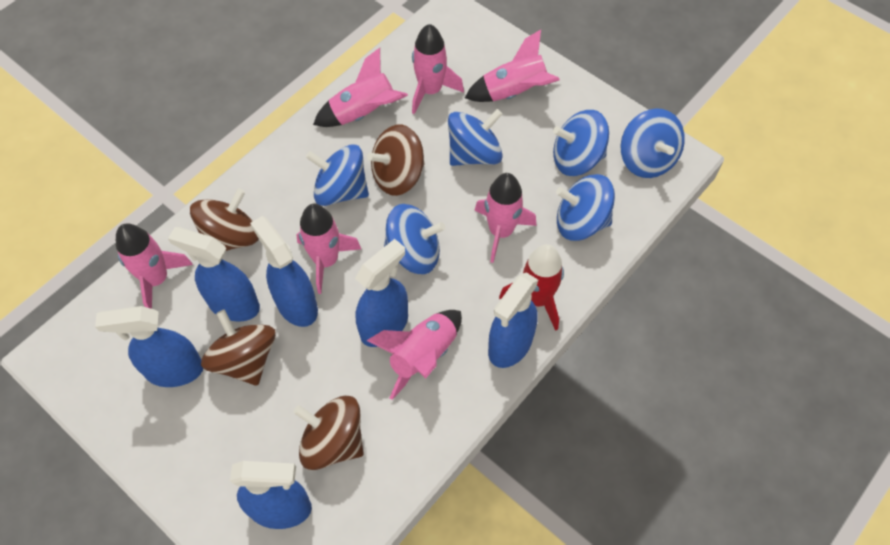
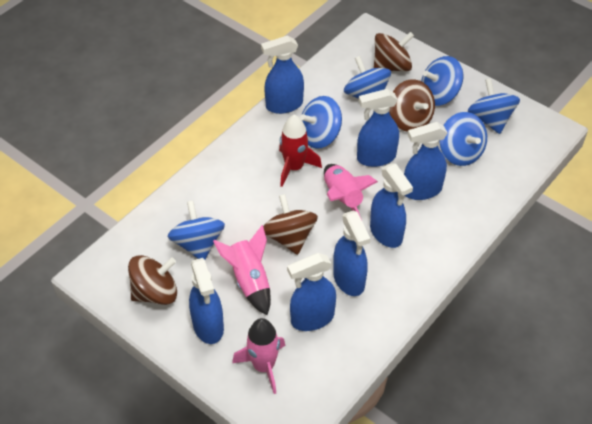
blue spray bottle: [95,306,203,387] [168,227,260,321] [230,461,312,529] [250,216,318,327] [355,239,408,347] [488,272,538,368] = 6 -> [189,258,224,344] [261,35,304,114] [287,253,336,331] [333,211,370,296] [357,89,399,167] [370,164,413,248] [404,122,448,200] = 7
pink rocket: [116,224,193,309] [296,204,361,294] [313,48,408,127] [367,310,462,400] [412,24,464,114] [465,30,560,102] [474,173,537,263] = 7 -> [213,225,271,315] [232,318,285,394] [324,164,378,220] = 3

